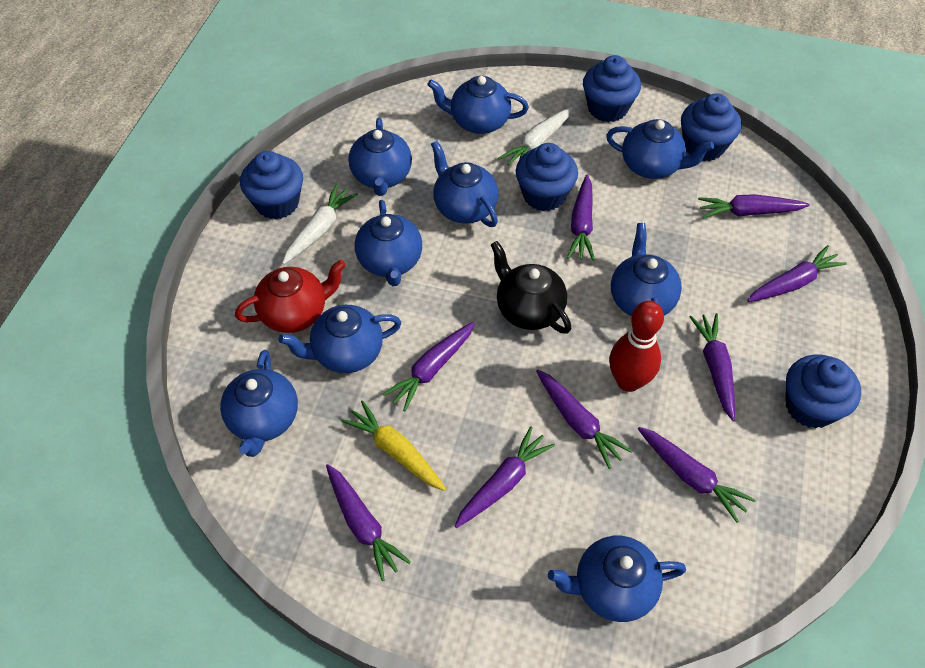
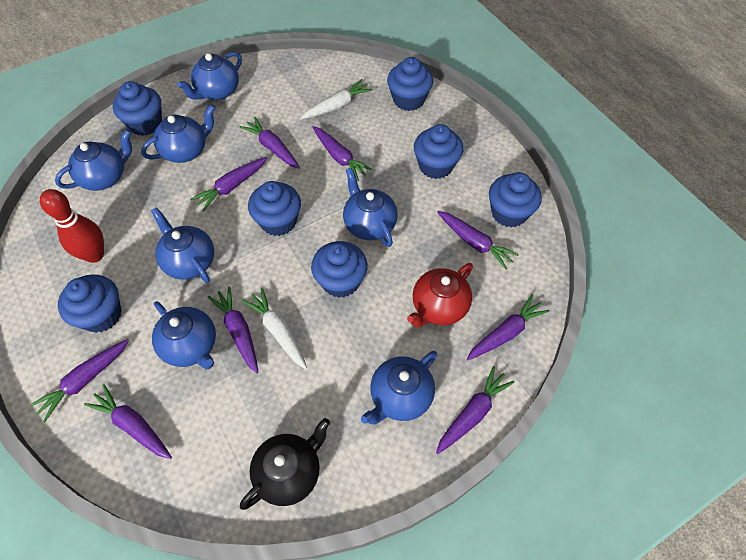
blue cupcake: [240,151,303,220] [516,143,578,211] [583,55,641,122] [681,93,742,161] [785,354,861,429] = 5 -> [58,274,122,333] [113,81,162,136] [248,181,301,236] [311,241,368,298] [387,57,433,111] [414,124,463,179] [489,172,542,227] = 7
blue teapot: [220,350,298,457] [279,305,401,373] [348,118,412,196] [355,200,422,286] [427,76,529,134] [431,141,498,227] [548,536,686,622] [606,119,714,179] [611,223,682,316] = 9 -> [55,129,132,191] [141,105,215,163] [151,207,214,283] [152,301,216,369] [177,52,242,100] [343,168,398,247] [361,351,437,424] = 7
yellow carrot: [341,400,446,491] = 1 -> none = 0

